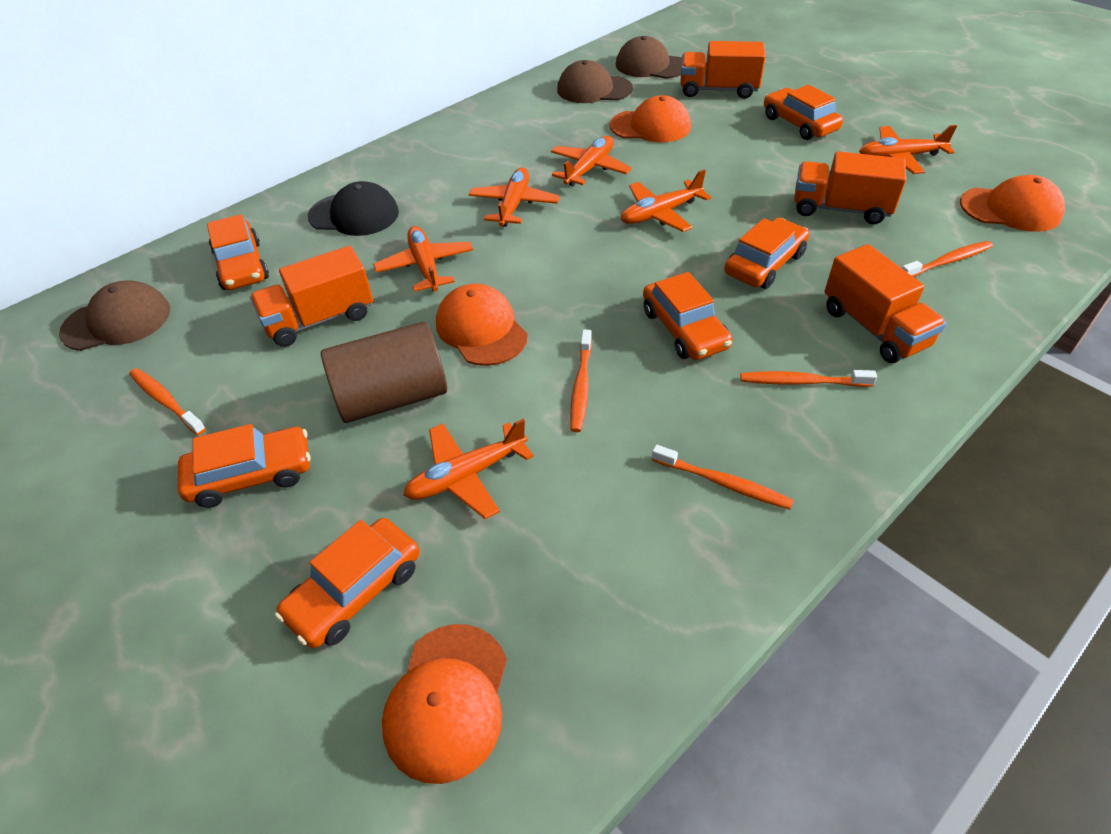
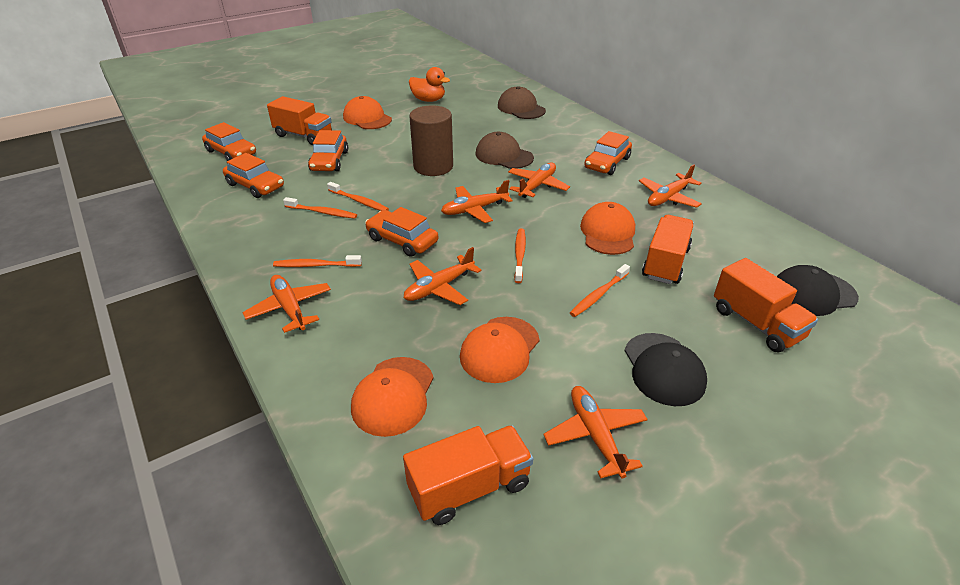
black cap: [308,181,399,236] = 1 -> [625,333,707,406] [777,265,859,316] = 2
brown cap: [59,281,170,351] [557,60,633,103] [616,36,682,79] = 3 -> [476,132,534,169] [498,86,546,119] = 2
orange car: [178,424,311,508] [207,214,269,290] [275,518,420,648] [643,272,733,360] [724,218,809,289] [764,85,843,140] = 6 -> [202,122,256,161] [223,153,284,198] [308,130,348,171] [365,207,438,257] [585,131,632,175] = 5
orange duck: none = 0 -> [409,67,450,102] = 1

